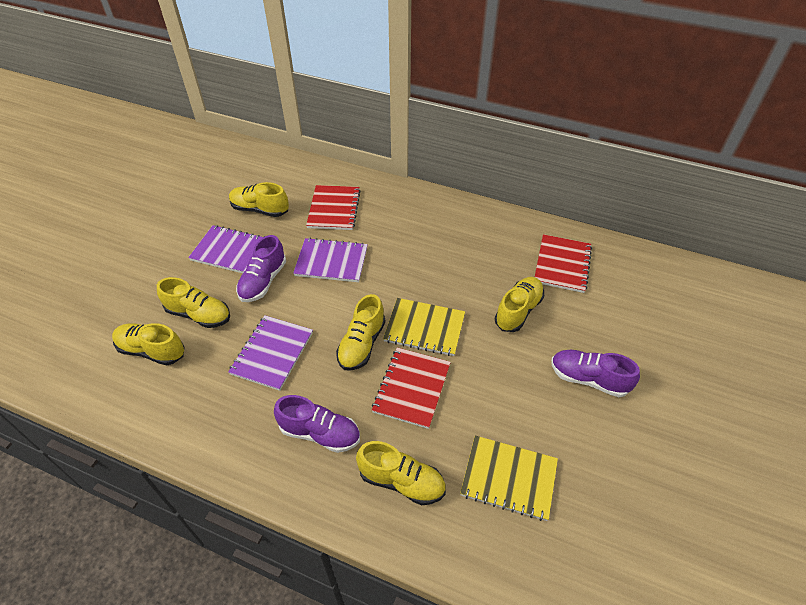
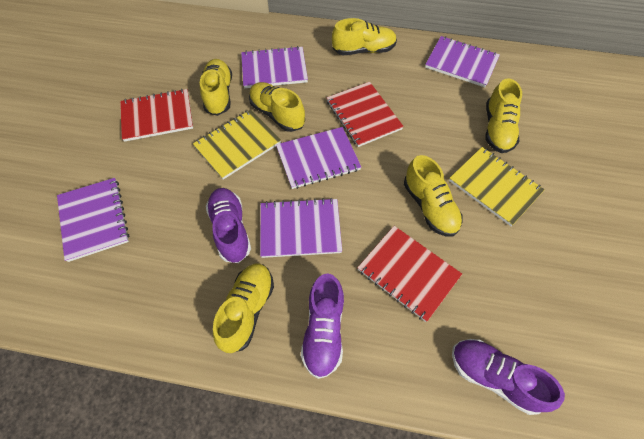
purple notebook: [188,225,265,273] [228,315,313,391] [293,238,368,282] = 3 -> [57,178,129,262] [241,46,308,88] [260,198,342,258] [276,127,361,189] [425,36,500,87] = 5

